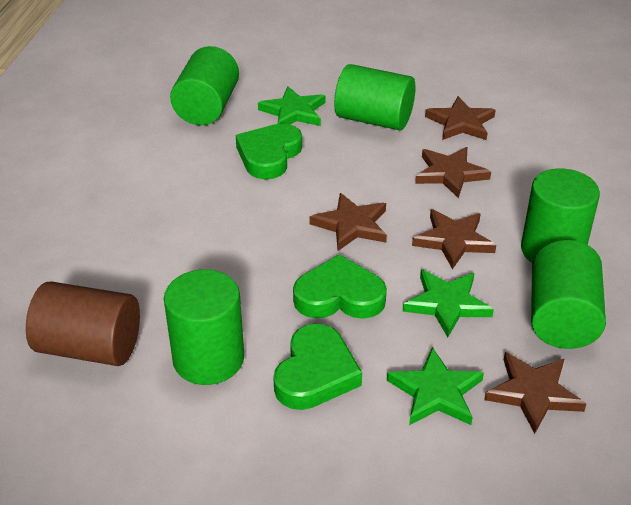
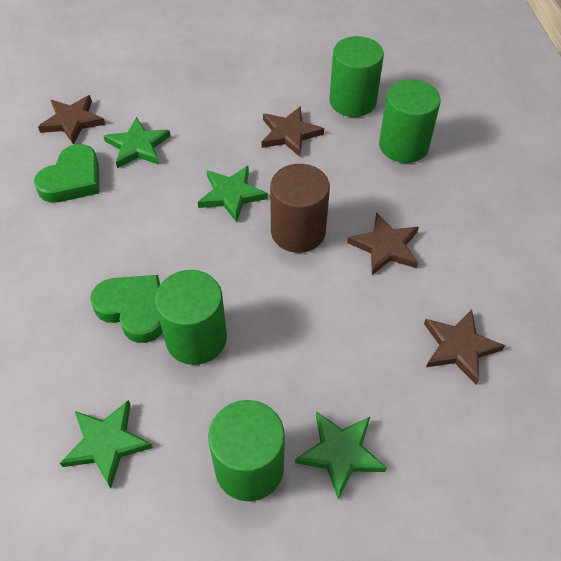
brown star: [310,193,387,251] [412,209,496,269] [415,147,491,198] [425,96,496,140] [484,352,586,434] = 5 -> [38,95,105,145] [262,106,324,157] [347,212,419,275] [424,309,505,385] = 4
green cylinder: [164,269,244,385] [170,46,239,125] [334,64,416,130] [521,168,600,263] [531,240,606,349] = 5 -> [155,270,227,365] [208,400,285,501] [329,36,384,117] [379,79,441,163] = 4
green heart: [236,123,302,179] [273,324,362,410] [293,254,387,319] = 3 -> [34,144,99,203] [90,275,163,343] = 2
green star: [258,86,325,126] [387,347,484,425] [403,270,494,337] = 3 -> [60,400,153,488] [104,117,171,168] [198,166,268,223] [295,411,387,500] = 4

